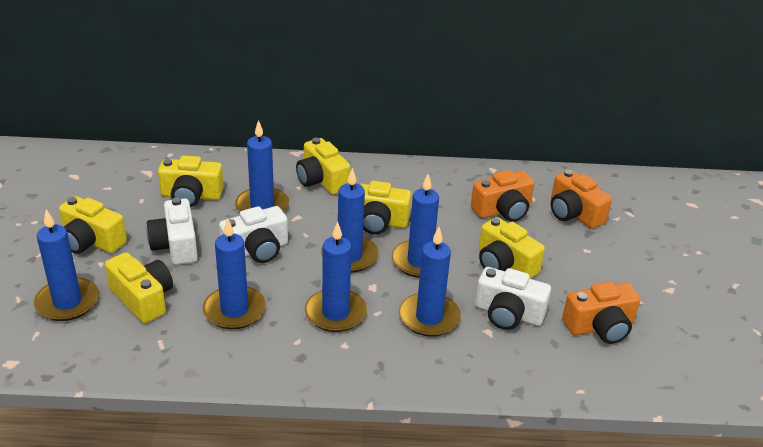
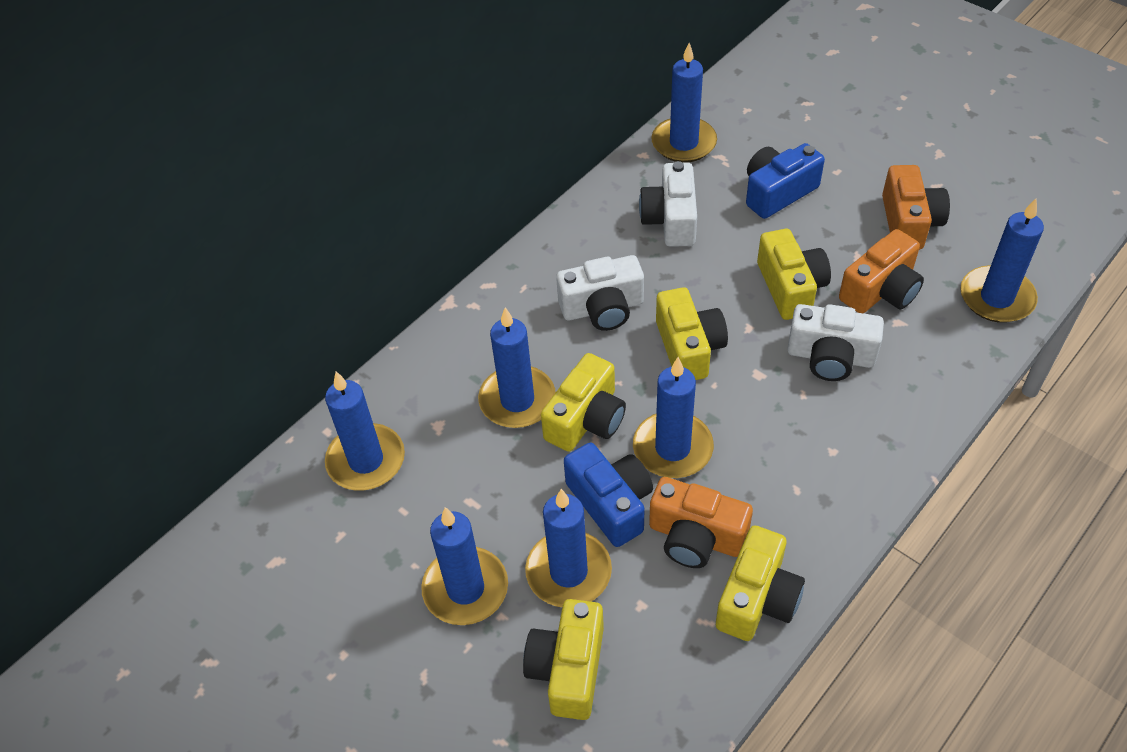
blue camera: none = 0 -> [564,443,653,547] [746,143,825,219] = 2
yellow camera: [59,196,127,254] [105,252,173,323] [158,156,224,207] [296,138,350,195] [356,181,411,235] [478,217,545,279] = 6 -> [523,599,604,720] [541,353,626,452] [656,287,728,380] [716,526,805,641] [757,229,831,320] = 5

